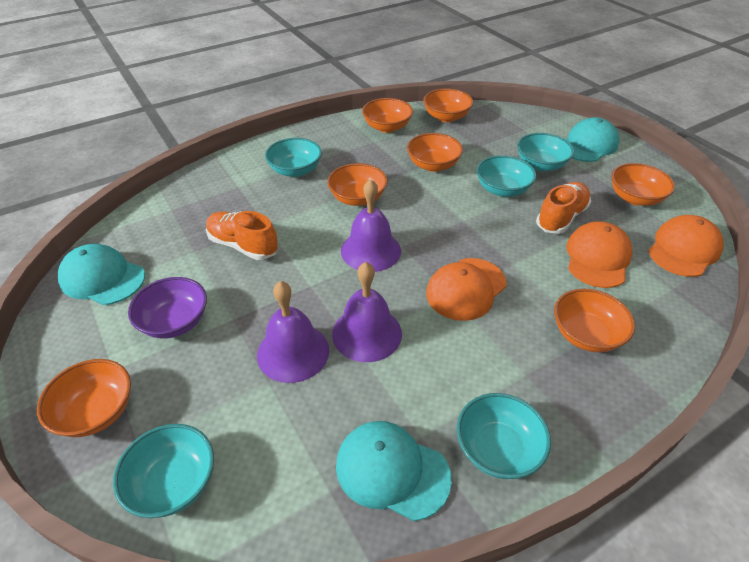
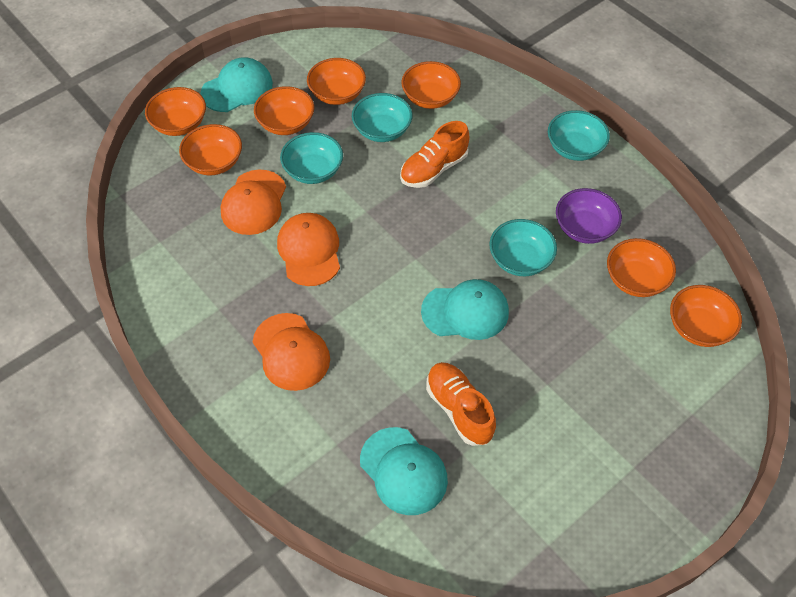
purple bell: [257,281,329,383] [332,262,402,362] [341,179,401,272] = 3 -> none = 0
turquoise bowl: [113,424,214,518] [265,138,322,177] [457,393,551,479] [476,155,536,197] [517,133,574,172] = 5 -> [280,132,343,184] [352,93,413,142] [489,219,557,276] [548,110,610,161] = 4

